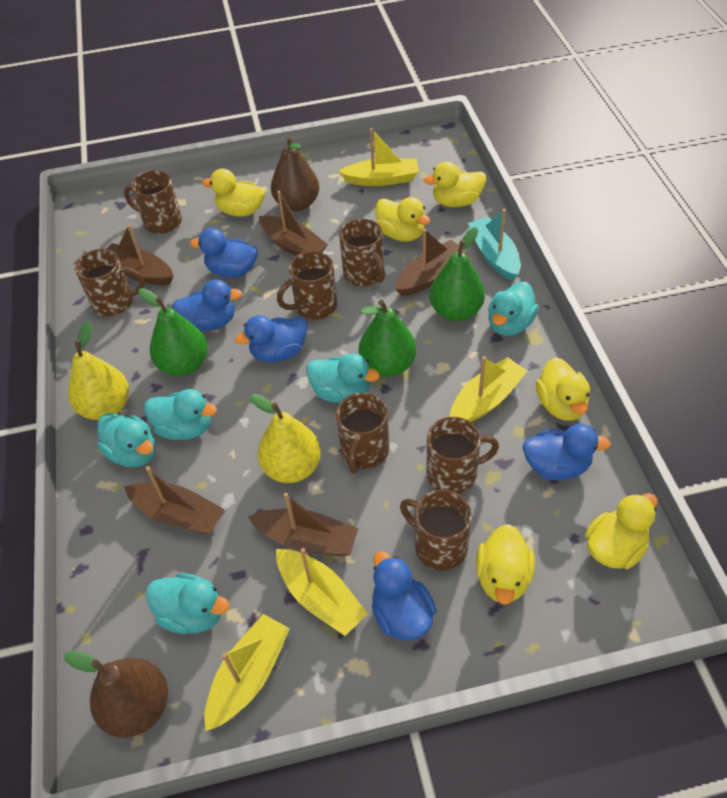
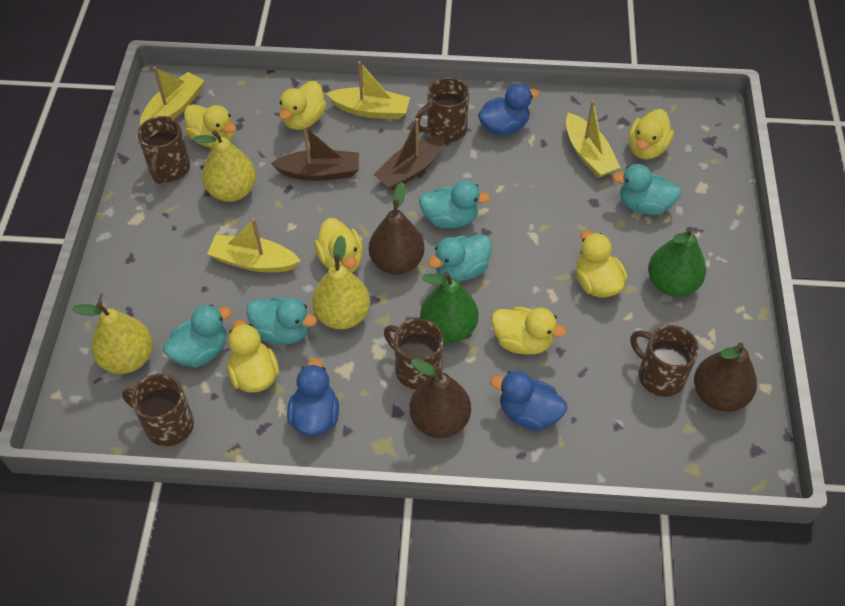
blue duck: [172,280,242,331] [190,228,258,278] [235,315,307,363] [372,551,436,640] [523,424,611,480] = 5 -> [287,358,339,436] [478,83,539,136] [490,371,567,431] = 3
brown boat: [107,225,173,285] [124,466,225,535] [248,493,358,556] [259,191,328,256] [395,229,467,296] = 5 -> [271,126,359,181] [373,118,445,191] = 2
brown mug: [75,249,145,316] [124,170,182,234] [277,251,337,320] [336,393,389,474] [339,219,385,286] [400,490,472,571] [426,417,499,494] = 7 -> [122,374,194,446] [138,116,190,184] [384,318,444,390] [414,77,469,142] [631,325,699,397] = 5
brown pear: [64,651,168,738] [271,136,319,211] = 2 -> [369,182,424,275] [409,359,471,438] [694,343,757,412] = 3
green pear: [138,288,208,376] [359,300,417,377] [429,227,485,321] = 3 -> [420,272,478,343] [648,227,706,297] = 2
turquoise boat: [468,209,521,281] = 1 -> none = 0
yellow duck: [202,169,265,217] [376,197,430,242] [424,162,486,207] [476,524,535,605] [536,358,590,421] [585,493,658,569] = 6 -> [184,104,236,148] [227,320,279,393] [279,81,327,130] [314,218,363,273] [491,307,567,355] [576,230,627,297] [628,109,674,159] = 7
yellow pear: [68,321,129,420] [250,394,321,483] = 2 -> [72,303,153,374] [193,130,256,202] [312,235,370,329] = 3

